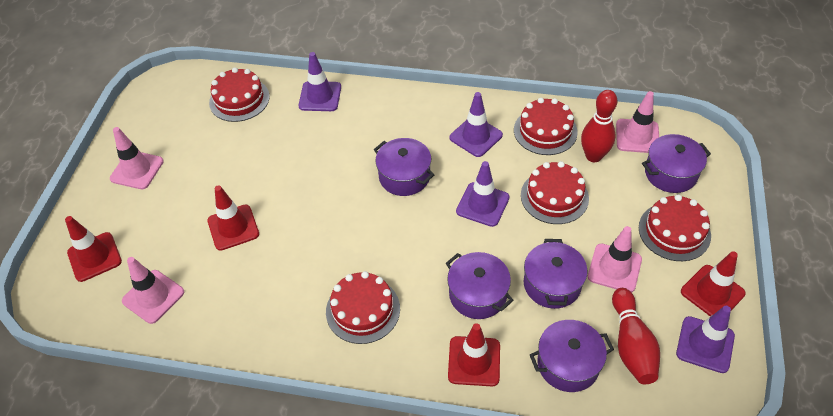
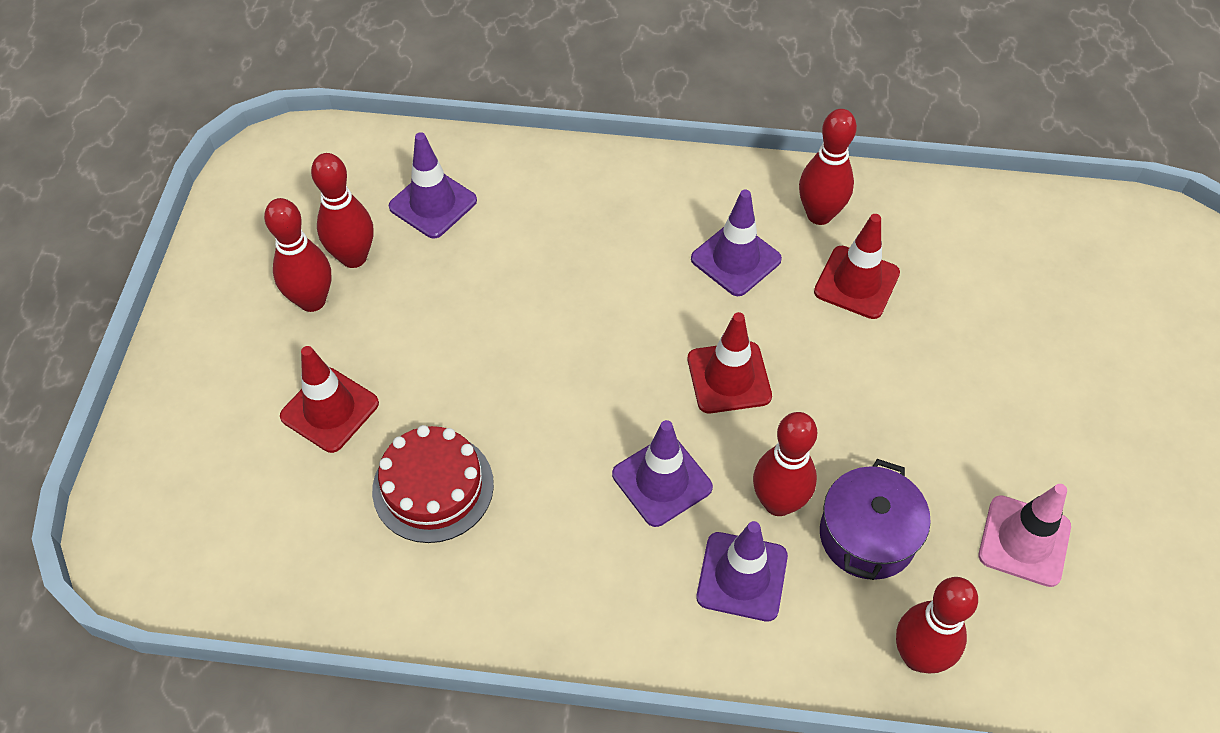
pink traffic cone: [110,127,164,189] [122,257,184,324] [588,226,642,292] [616,91,659,153] = 4 -> [979,484,1071,587] = 1
purple pot: [374,138,434,196] [446,252,514,319] [524,239,587,309] [530,320,614,392] [642,134,711,193] = 5 -> [820,459,931,580] = 1
red bowling pin: [581,90,617,162] [612,288,660,384] = 2 -> [264,198,331,312] [311,153,373,268] [753,412,817,516] [799,109,857,225] [896,577,978,673] = 5
red cake: [209,68,270,122] [326,271,400,344] [514,98,578,155] [521,161,589,224] [639,194,711,261] = 5 -> [372,425,494,543] = 1
red traffic cone: [65,216,122,282] [207,185,259,251] [448,323,500,386] [681,251,746,316] = 4 -> [280,346,379,453] [688,312,772,413] [814,214,900,319] = 3

